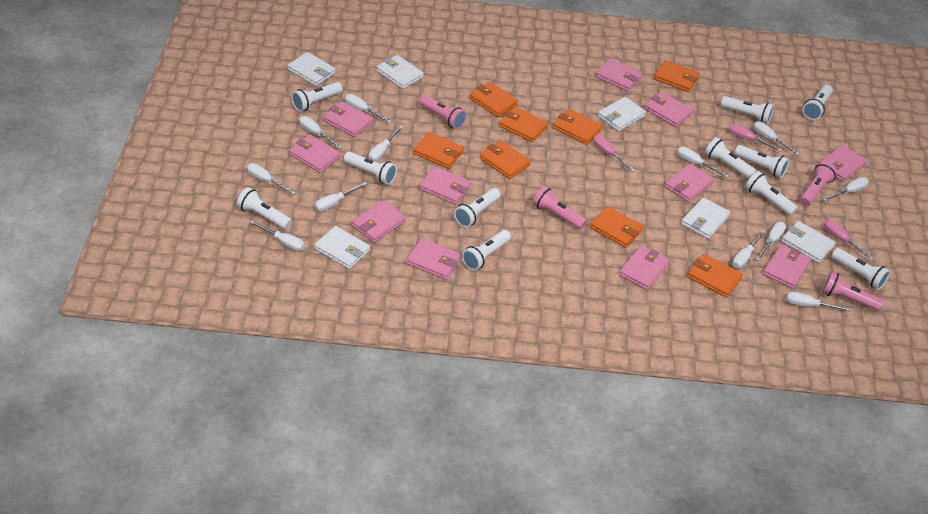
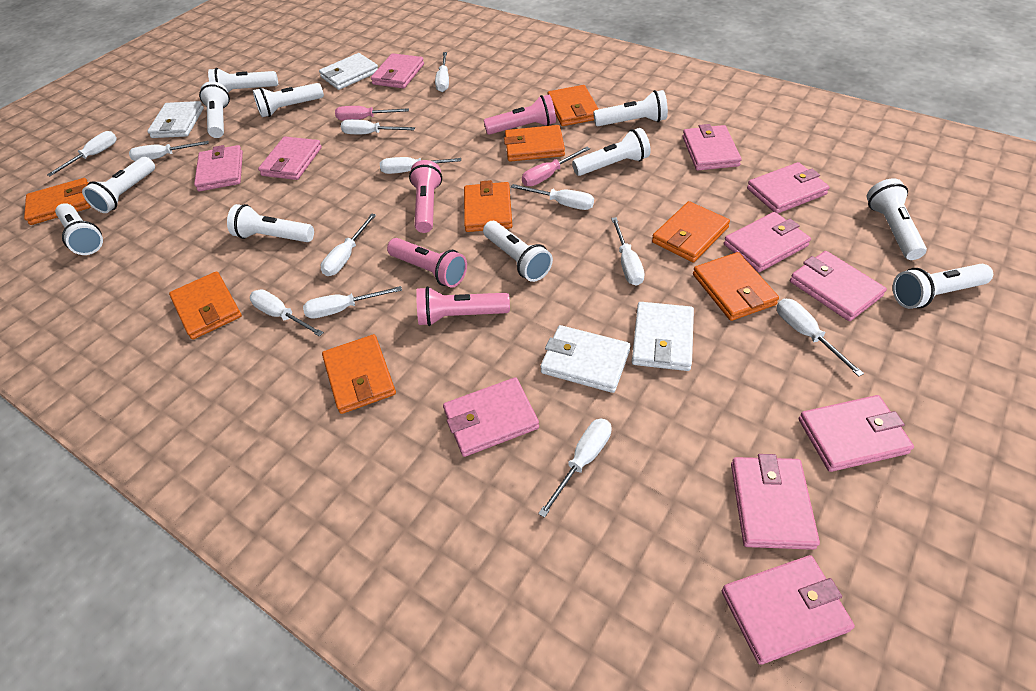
pink screwdriver: [593,135,635,172] [729,124,782,151] [824,220,874,260] = 3 -> [335,106,409,121] [522,147,590,186] = 2
white wallet: [287,52,336,86] [314,226,370,269] [376,55,424,89] [598,97,646,131] [681,197,730,239] [781,221,836,263] = 6 -> [147,101,204,138] [319,53,378,90] [540,325,630,393] [632,302,694,371] = 4

